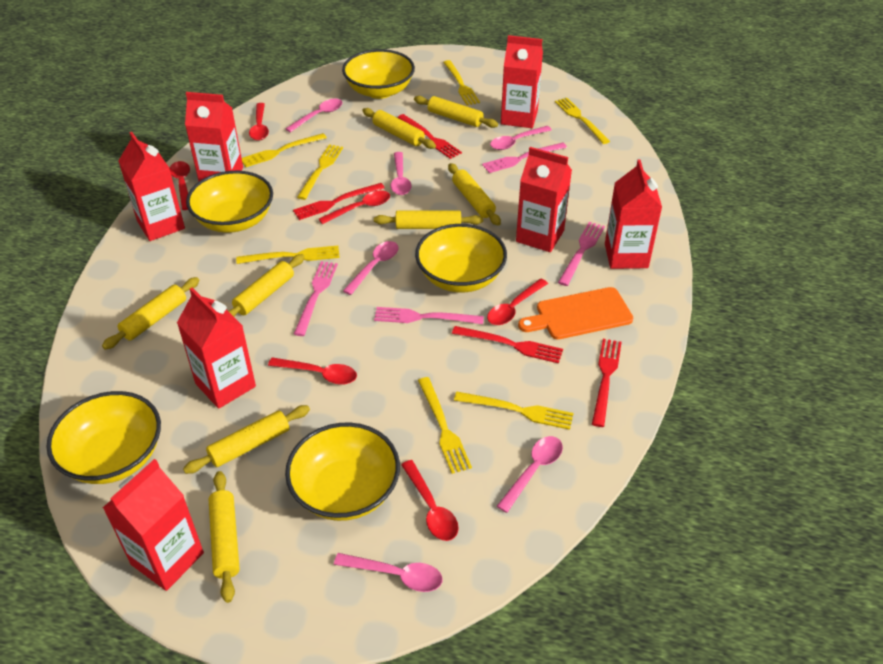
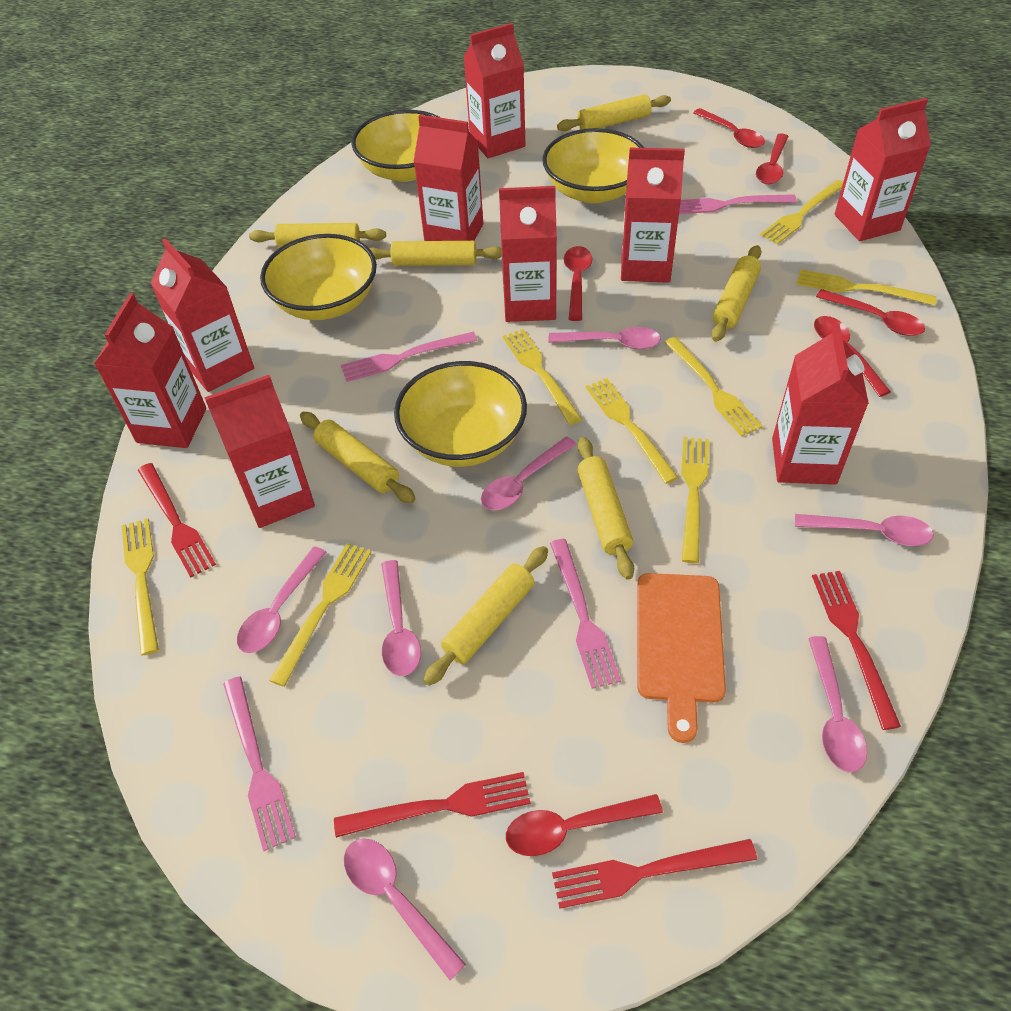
pink spoon: [285,99,342,132] [334,553,443,592] [343,241,398,295] [390,152,412,195] [490,126,552,150] [497,436,563,513] = 6 -> [237,546,327,653] [344,838,466,980] [381,560,421,676] [481,436,577,510] [548,327,661,349] [795,514,934,546] [808,636,867,773] = 7
red carton: [103,459,204,591] [118,132,185,241] [177,288,256,409] [185,92,243,181] [501,35,543,128] [516,147,572,252] [605,159,662,269] = 7 -> [94,293,206,448] [150,238,254,392] [204,375,315,528] [413,115,483,241] [463,23,525,158] [499,186,557,322] [621,148,685,283] [772,323,869,485] [835,98,931,241] = 9
yellow bowl: [46,391,161,484] [186,171,273,233] [285,422,400,521] [342,49,415,99] [415,224,507,292] = 5 -> [260,234,377,320] [351,110,441,182] [394,361,527,467] [542,128,644,203] = 4
yellow fork: [236,246,340,264] [242,133,327,167] [297,144,343,200] [418,377,472,474] [443,60,480,105] [454,392,574,430] [555,98,610,144] = 7 -> [121,518,159,655] [269,543,371,687] [503,329,582,425] [586,378,679,484] [665,337,763,437] [681,437,709,563] [760,180,843,244] [797,269,937,306] = 8
yellow rolling pin: [102,277,200,350] [183,405,310,474] [208,471,240,603] [228,254,305,317] [362,108,436,149] [374,210,483,229] [414,96,498,128] [448,163,501,226] = 8 -> [249,223,386,248] [300,412,416,503] [369,241,502,266] [423,546,548,686] [557,94,671,131] [577,437,634,580] [711,245,761,342] = 7

